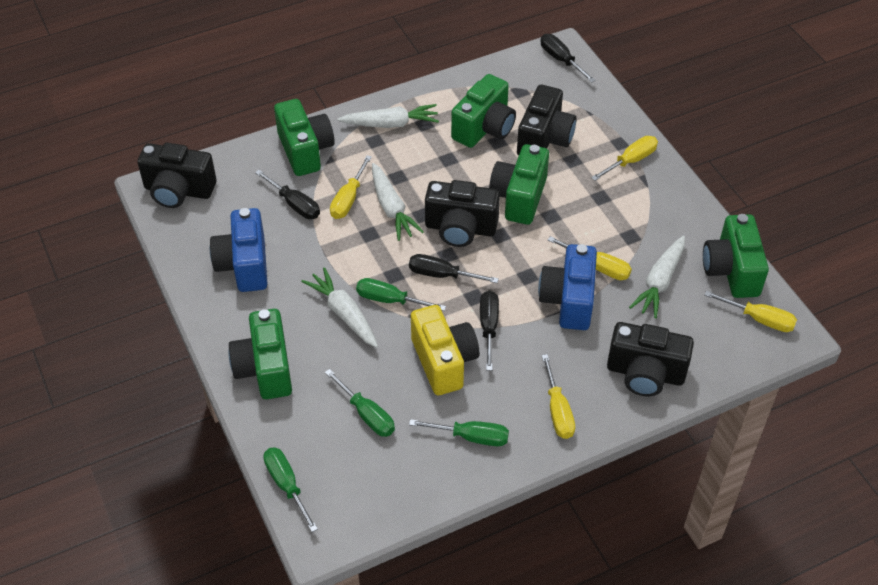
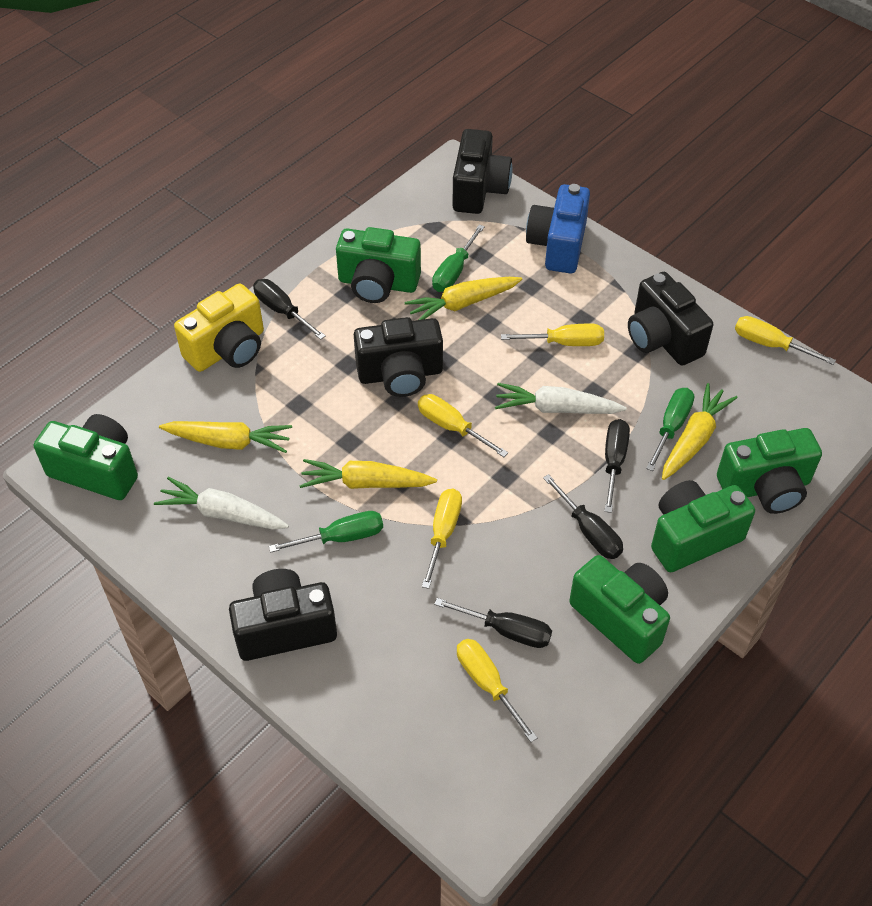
blue camera: [210,208,267,292] [538,244,597,330] = 2 -> [526,184,590,273] = 1
green screwdriver: [263,447,318,532] [325,369,395,437] [356,278,446,311] [409,419,509,446] = 4 -> [269,511,383,553] [432,224,485,292] [646,388,694,471] = 3
white carrot: [301,267,378,348] [338,104,439,128] [372,163,424,241] [629,236,685,318] = 4 -> [154,477,289,530] [495,383,627,414] = 2
yellow carrot: none = 0 -> [159,421,292,453] [299,459,437,489] [404,277,522,320] [662,383,738,480] = 4

